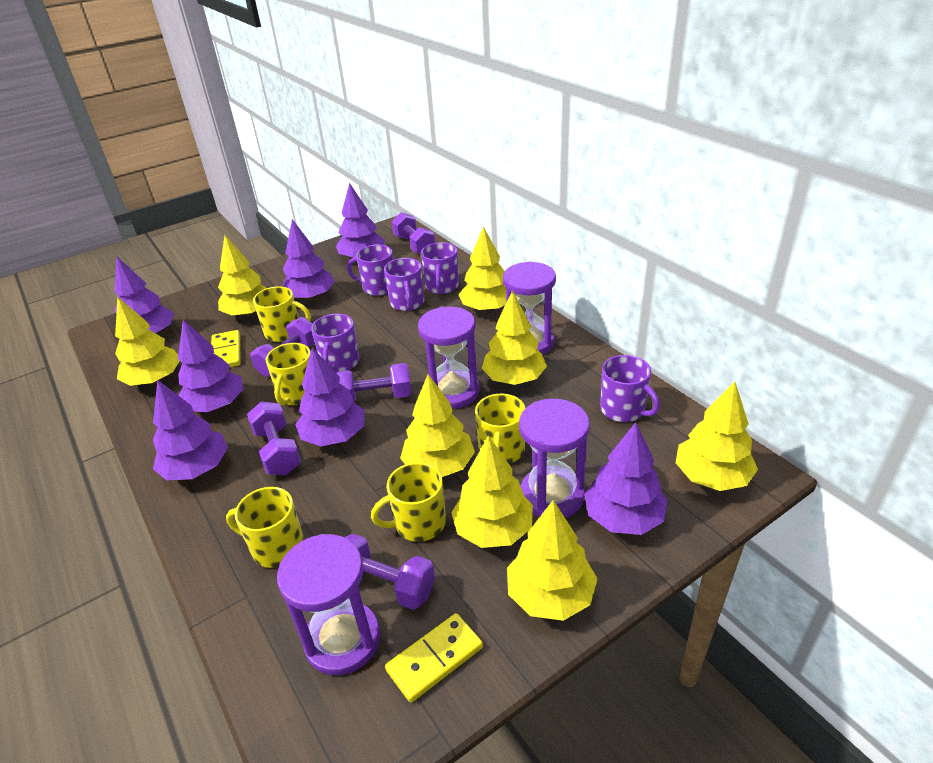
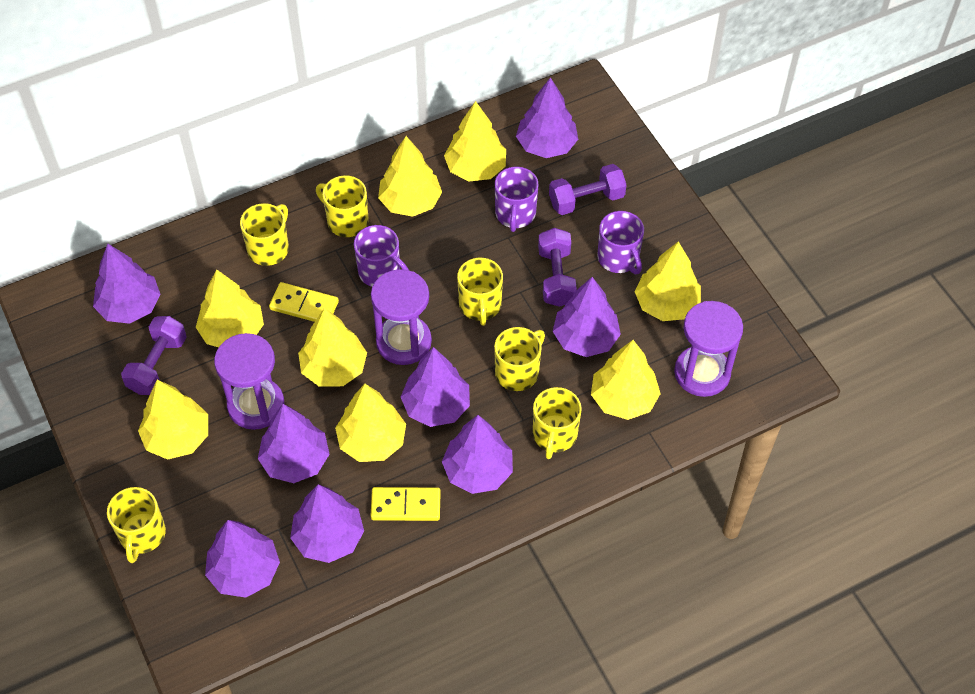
purple dumbbell: [247,402,301,475] [250,317,315,377] [337,363,412,402] [344,533,435,610] [391,212,435,254] = 5 -> [121,316,187,395] [538,228,577,307] [549,164,627,215] = 3
purple hourglass: [277,534,380,675] [418,307,480,409] [503,261,556,355] [519,399,590,518] = 4 -> [214,333,284,430] [371,269,432,365] [674,301,743,397] = 3
purple mug: [311,314,360,373] [347,245,393,296] [384,258,424,311] [421,242,459,294] [600,355,660,422] = 5 -> [354,225,409,287] [495,167,538,232] [597,211,644,274] = 3
purple tree: [115,257,174,334] [153,380,228,480] [178,320,243,412] [282,219,335,301] [295,347,365,446] [336,183,385,257] [584,422,668,535] = 7 -> [93,244,161,324] [205,520,280,598] [258,404,329,483] [290,484,364,563] [401,347,470,427] [442,415,513,494] [516,77,578,158] [553,277,621,357] = 8
yellow mug: [226,487,304,568] [253,286,311,342] [266,343,311,405] [371,462,446,542] [475,394,526,464] = 5 -> [107,487,166,563] [240,203,289,266] [316,175,369,237] [457,258,503,326] [494,327,545,391] [533,387,582,459] = 6

